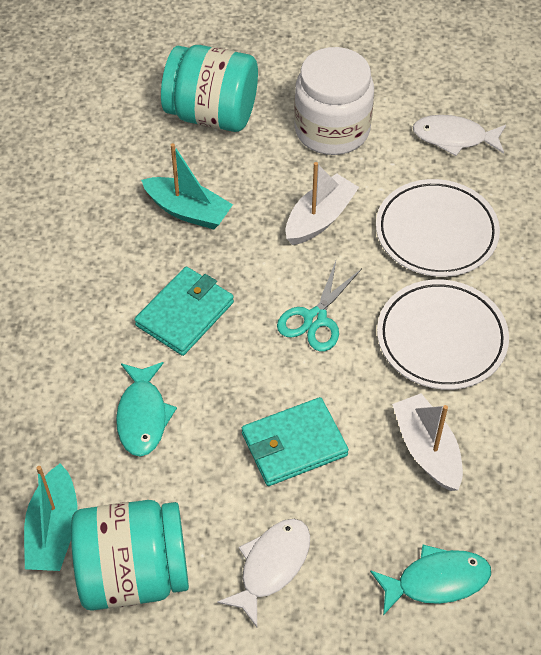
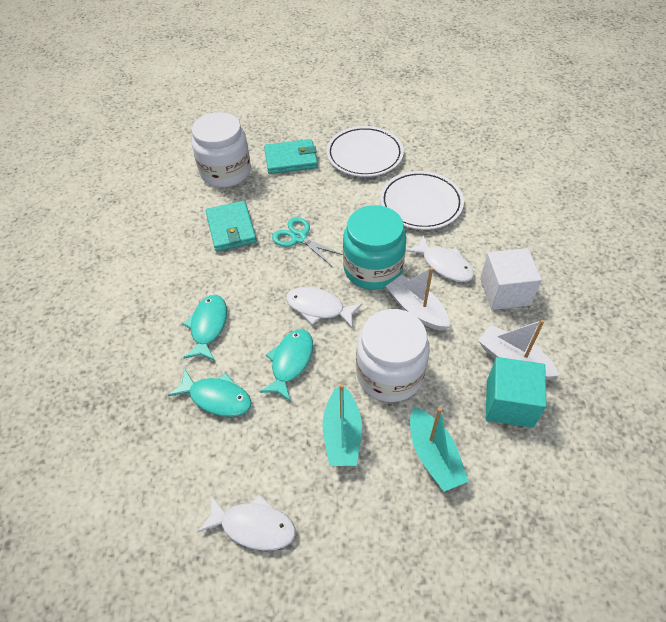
turquoise cube: none = 0 -> [486,357,547,428] = 1
turquoise fish: [116,362,177,456] [370,545,491,615] = 2 -> [168,369,252,417] [183,295,227,361] [259,329,313,402] = 3
turquoise jar: [71,500,189,611] [161,45,258,132] = 2 -> [343,205,406,290] = 1
white cube: none = 0 -> [480,248,542,310] = 1
white fish: [217,519,310,627] [413,115,506,156] = 2 -> [197,494,296,551] [286,287,362,327] [406,235,474,282] = 3
white jar: [294,47,374,155] = 1 -> [192,112,251,187] [356,309,430,402] = 2

